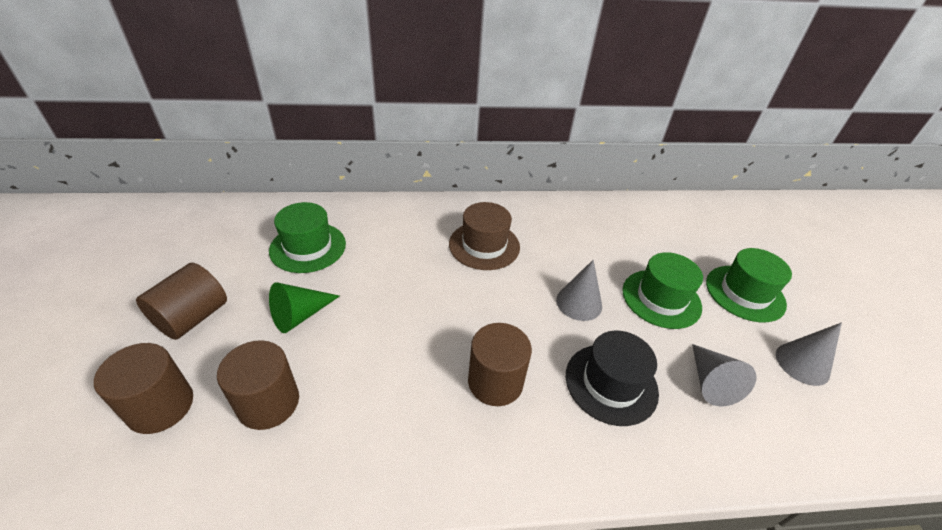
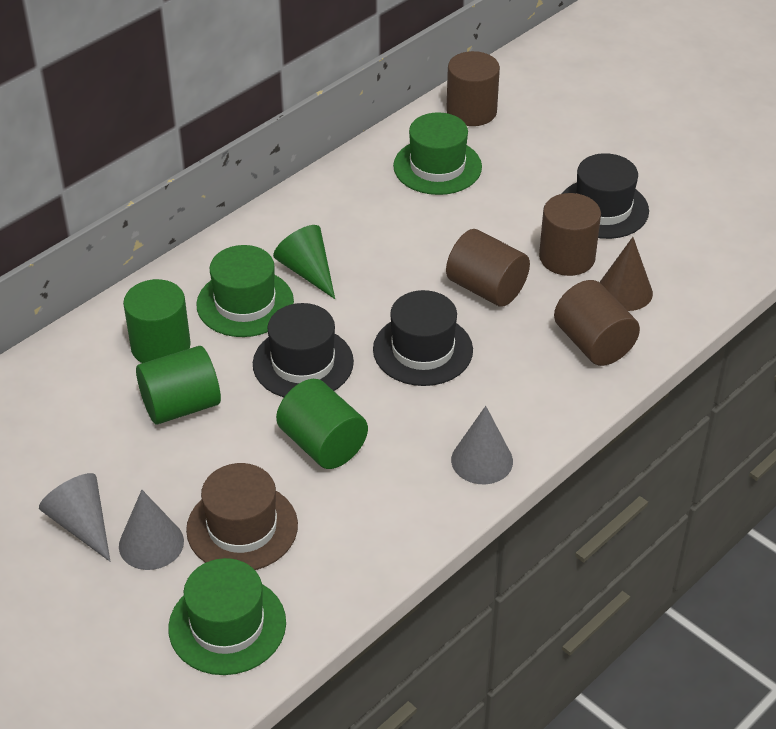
black hat: [566,331,659,426] = 1 -> [253,303,354,397] [373,290,473,386] [562,153,649,239] = 3
brown cone: none = 0 -> [600,237,653,311] = 1
green cylinder: none = 0 -> [123,279,191,363] [136,346,221,425] [276,379,368,469] = 3

